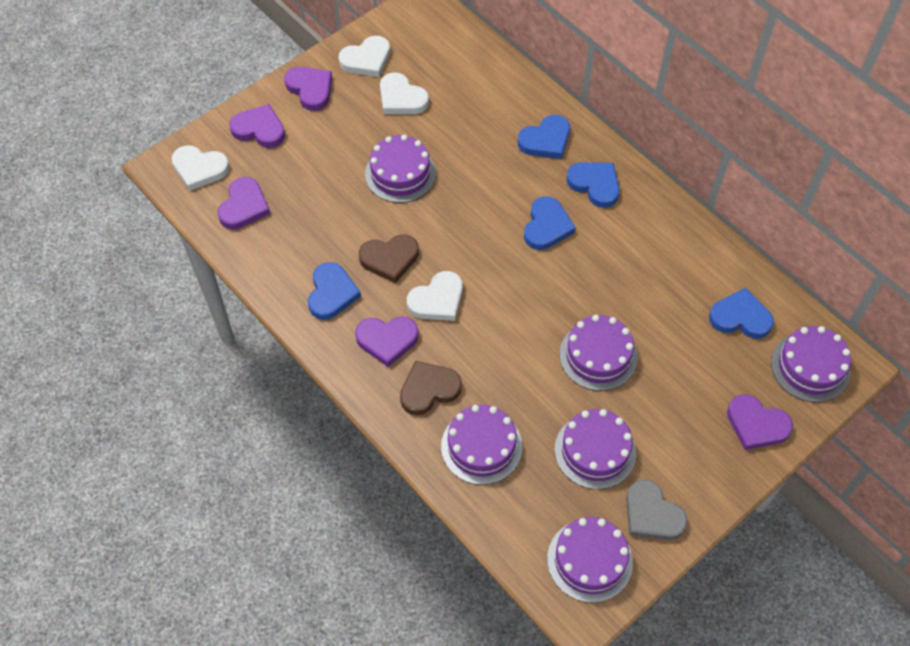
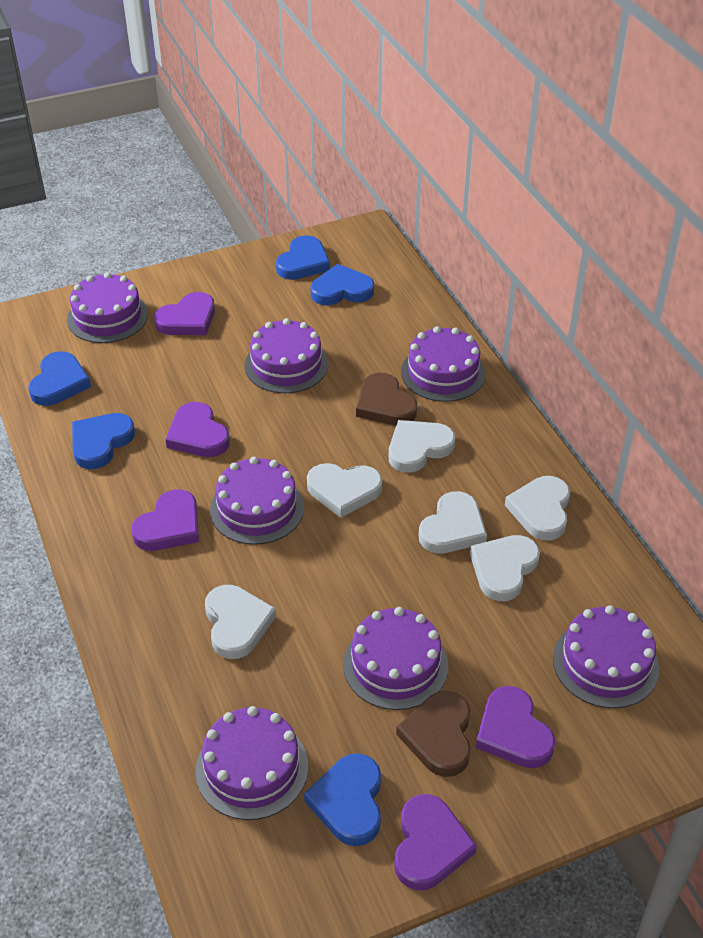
grey heart: [626,479,688,540] = 1 -> none = 0
purple cake: [365,134,436,203] [441,405,522,485] [547,517,633,603] [555,409,636,489] [560,315,638,391] [771,326,851,402] = 6 -> [67,272,148,343] [195,706,308,820] [210,457,304,545] [245,318,328,393] [343,607,448,710] [401,326,486,402] [553,605,659,708] = 7
white heart: [172,145,230,191] [338,36,390,77] [380,72,429,114] [407,271,463,321] = 4 -> [205,585,276,659] [307,463,382,518] [389,420,455,473] [419,491,487,554] [470,535,540,601] [505,476,570,540] = 6

